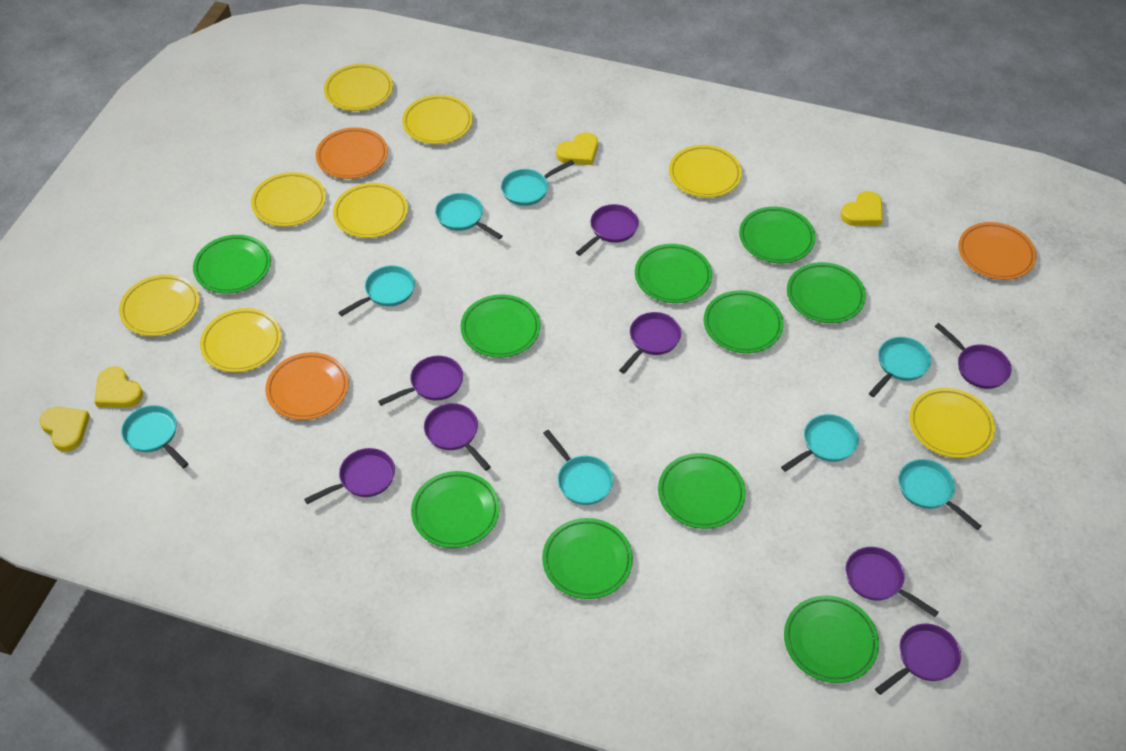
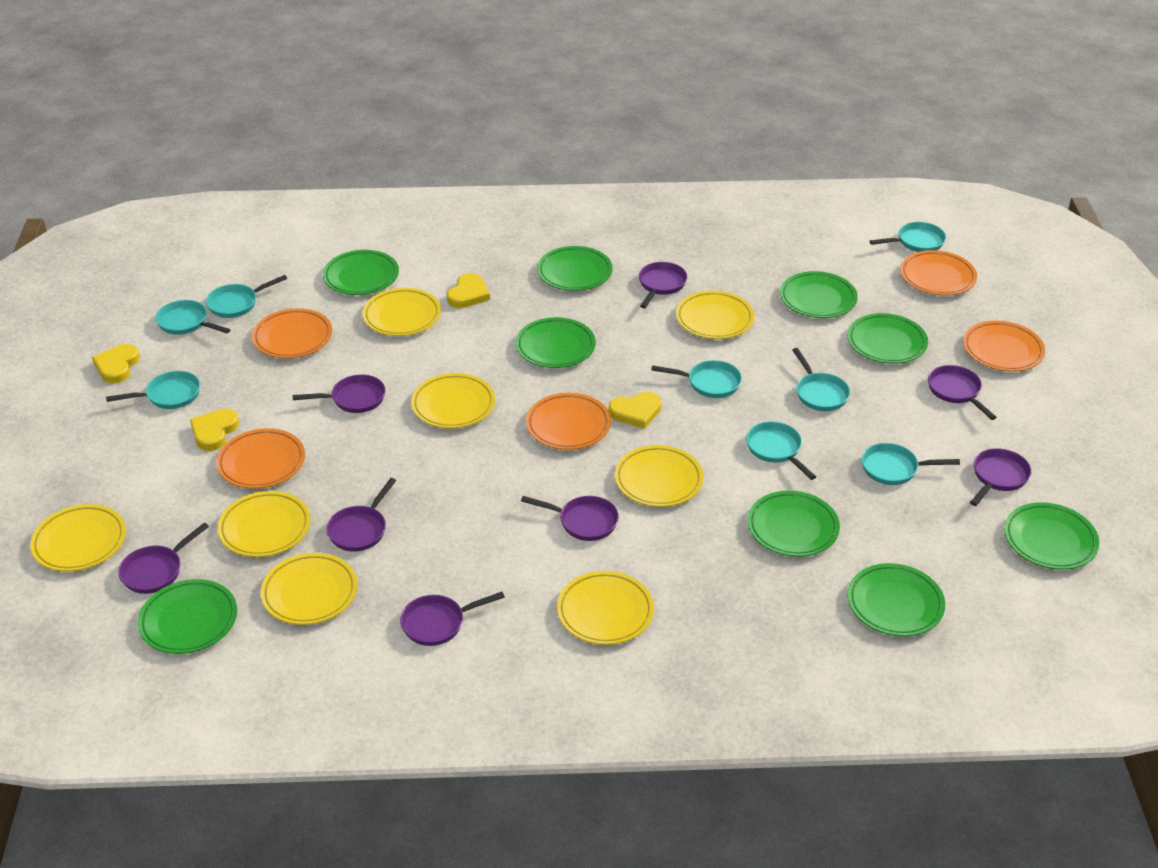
green plate: [193,235,271,294] [411,471,500,548] [461,294,540,358] [542,518,633,599] [635,244,712,303] [658,453,746,529] [704,290,784,353] [739,207,815,263] [784,595,879,683] [787,262,866,323] = 10 -> [138,579,237,654] [323,250,399,295] [516,317,596,368] [537,246,613,291] [748,491,840,557] [780,271,858,318] [847,313,928,364] [848,563,945,636] [1004,502,1099,570] = 9
orange plate: [265,352,349,420] [316,127,388,179] [958,222,1037,280] = 3 -> [216,428,305,489] [252,308,332,358] [526,393,611,450] [900,250,977,296] [963,320,1045,372] = 5

